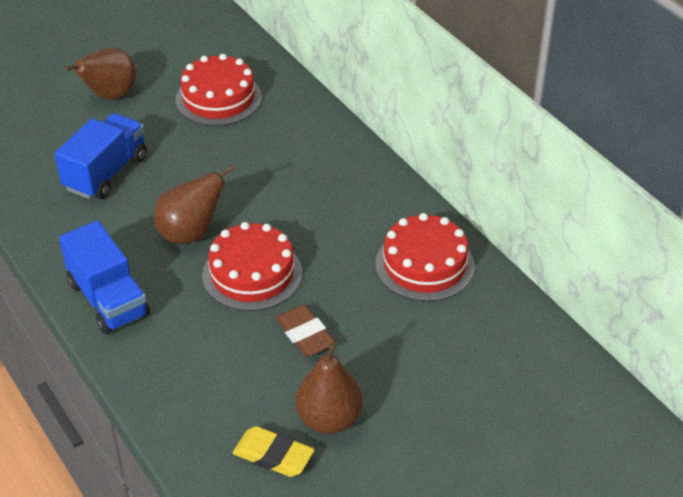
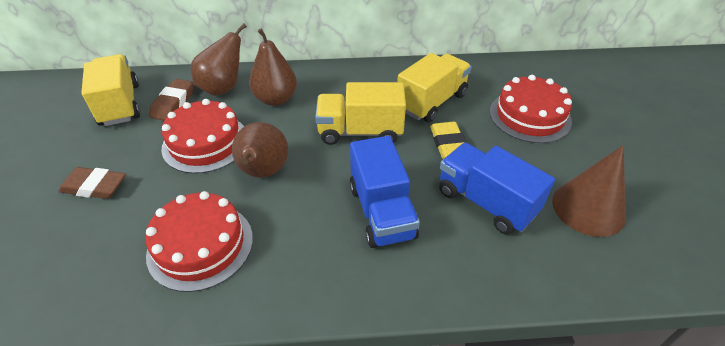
brown cone: none = 0 -> [552,145,626,237] = 1
brown eraser: [275,305,336,357] = 1 -> [59,167,126,199] [150,79,194,121] = 2
yellow truck: none = 0 -> [81,54,140,126] [315,82,406,145] [397,53,471,122] = 3

